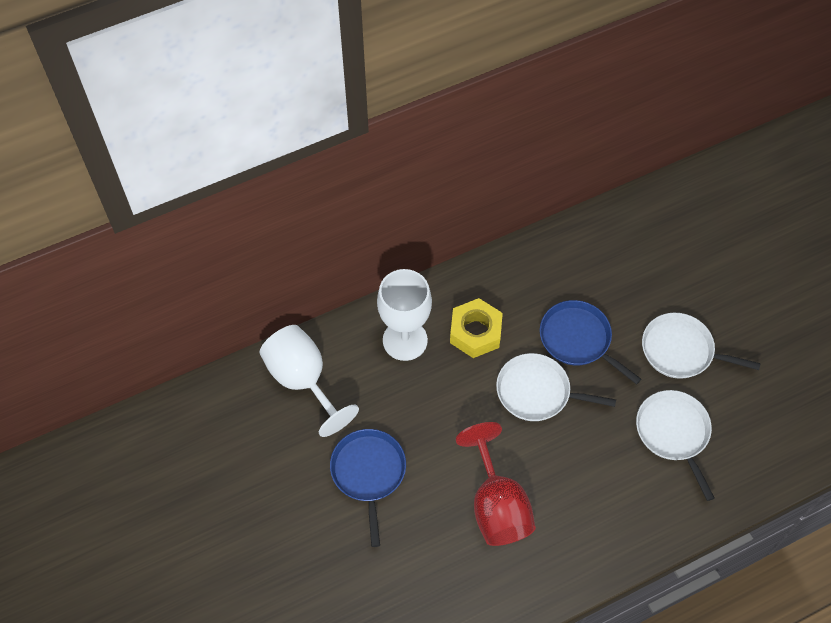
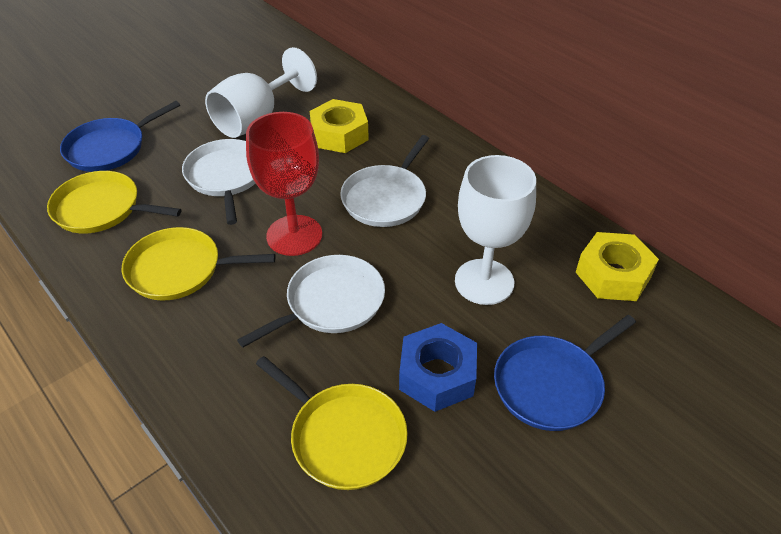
blue nut: none = 0 -> [399,323,477,412] = 1
yellow nut: [450,298,503,358] = 1 -> [310,99,369,153] [575,232,659,301] = 2
yellow pan: none = 0 -> [47,171,182,233] [122,227,276,301] [256,356,408,490] = 3

